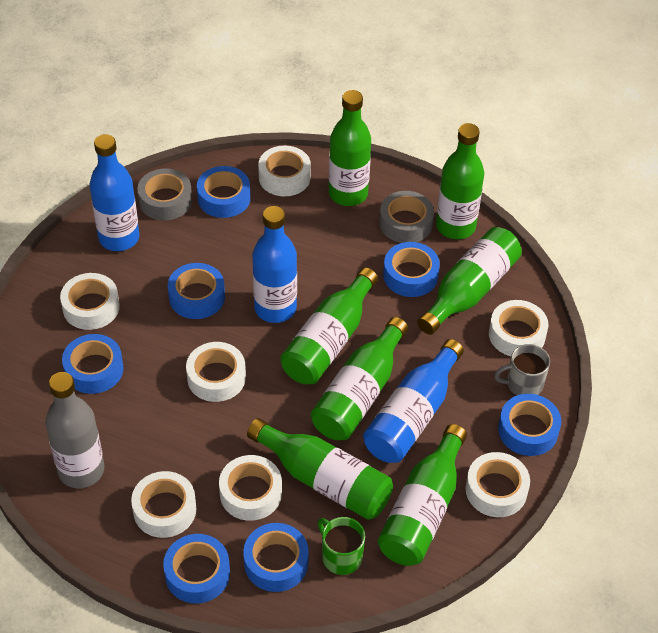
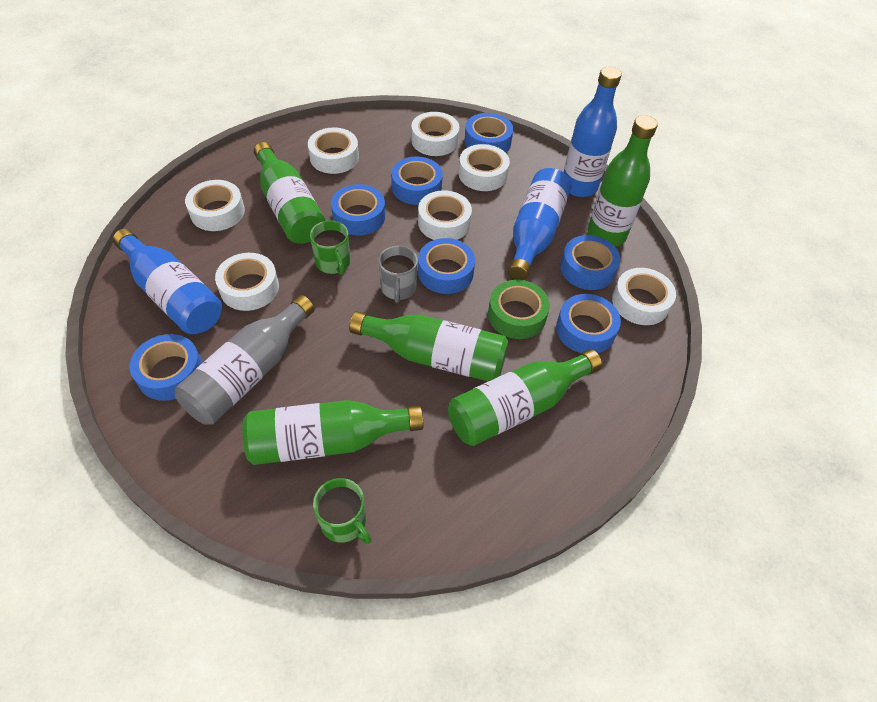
green bottle: [247,418,393,520] [280,268,378,384] [311,317,408,440] [329,90,371,206] [378,424,467,566] [417,227,522,335] [436,123,484,239] = 7 -> [242,400,423,465] [254,142,325,244] [349,311,509,381] [448,349,602,446] [588,115,658,247] = 5
green mug: [318,517,365,575] = 1 -> [310,220,350,275] [313,478,372,544] = 2
green tape: none = 0 -> [488,280,550,339] = 1
grey tape: [137,168,192,221] [379,191,434,243] = 2 -> none = 0

